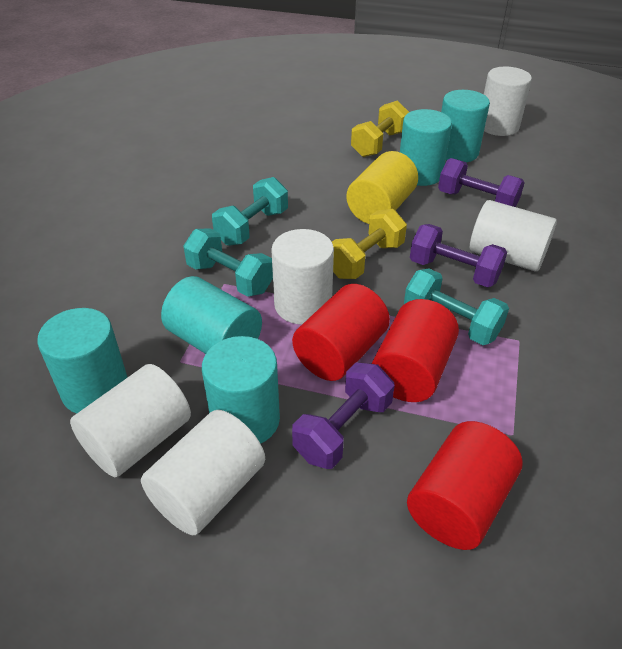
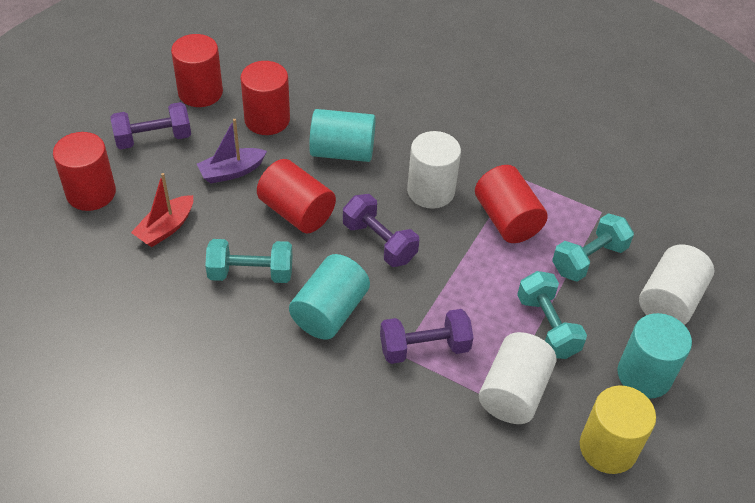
purple boat: none = 0 -> [197,119,267,184] = 1
red boat: none = 0 -> [131,173,193,247] = 1
red cylinder: [292,284,390,381] [372,299,459,402] [407,421,522,550] = 3 -> [53,132,116,211] [171,34,223,107] [240,61,290,135] [257,159,336,233] [475,165,548,243] = 5
turquoise cylinder: [37,308,128,413] [161,276,262,354] [202,336,280,444] [400,109,452,186] [441,90,490,162] = 5 -> [289,254,370,340] [309,109,375,162] [618,313,692,399] = 3
white cylinder: [70,364,191,477] [141,410,265,535] [271,229,334,324] [470,200,557,272] [484,67,532,136] = 5 -> [407,131,461,209] [479,332,557,424] [639,244,714,325] = 3
yellow dumbbell: [332,209,407,279] [351,100,409,157] = 2 -> none = 0

